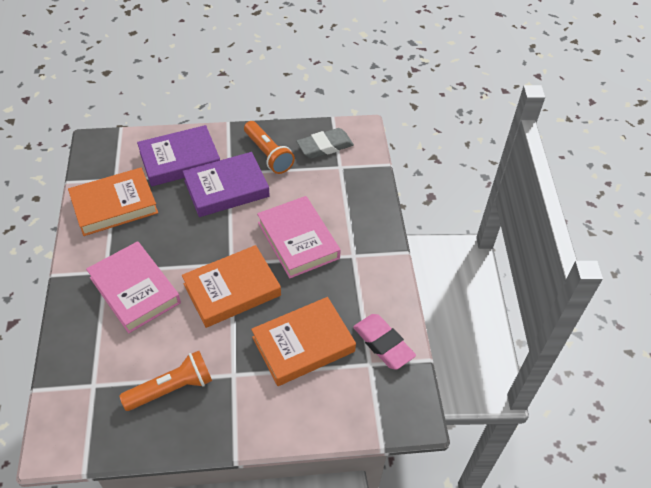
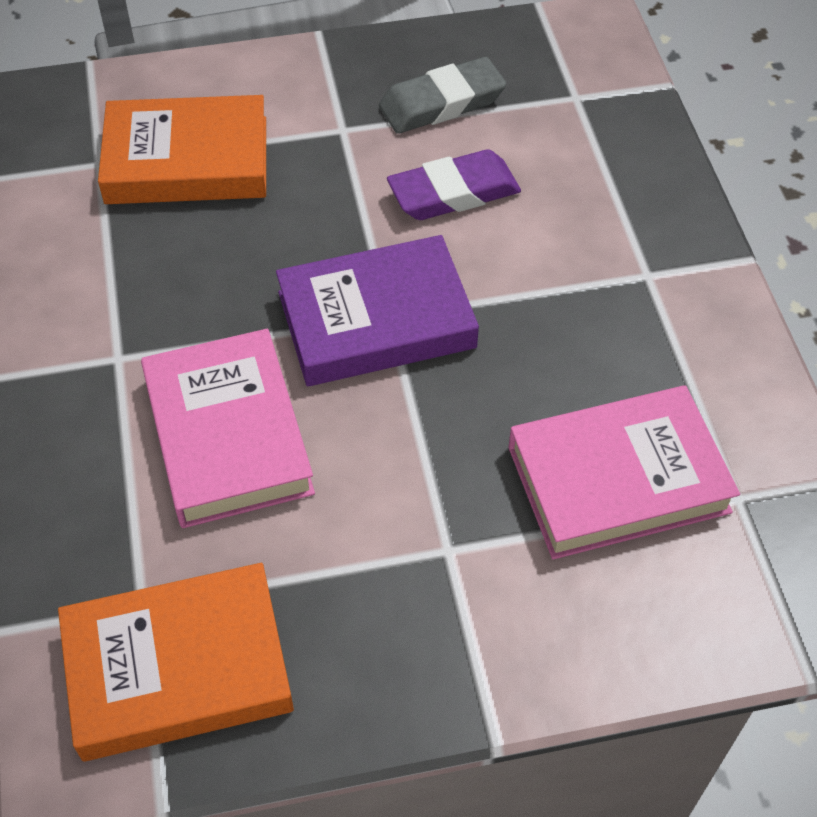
orange book: [68,168,158,236] [182,245,281,328] [251,297,356,386] = 3 -> [58,563,294,761] [98,95,266,204] = 2
orange flashlight: [120,351,212,411] [244,121,295,174] = 2 -> none = 0
pink eraser: [353,314,416,370] = 1 -> none = 0
purple book: [137,125,220,187] [182,152,270,217] = 2 -> [276,235,479,386] = 1
purple eraser: none = 0 -> [387,150,521,220] = 1

